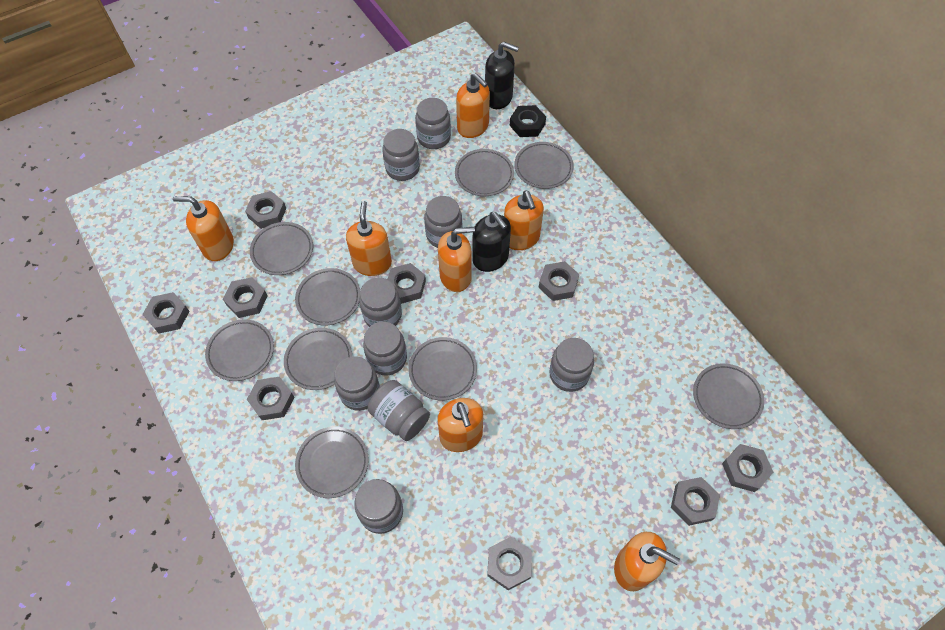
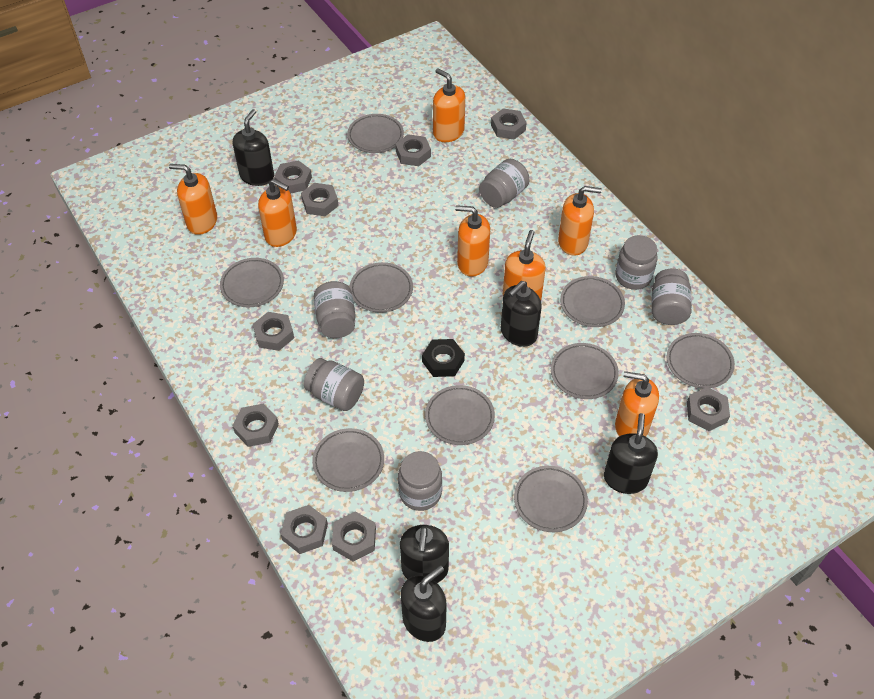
black soap dispenser: [473,212,511,272] [485,42,519,109] = 2 -> [233,109,274,186] [400,525,449,583] [401,565,447,642] [501,281,542,347] [604,413,658,494] = 5
grey jar: [334,356,380,411] [354,479,403,534] [359,277,402,327] [363,321,407,376] [368,380,430,441] [382,129,420,181] [415,98,451,149] [424,196,462,248] [549,338,594,392] = 9 -> [304,358,364,411] [314,281,356,338] [398,451,442,511] [479,159,530,208] [615,235,657,290] [652,268,692,325] = 6

